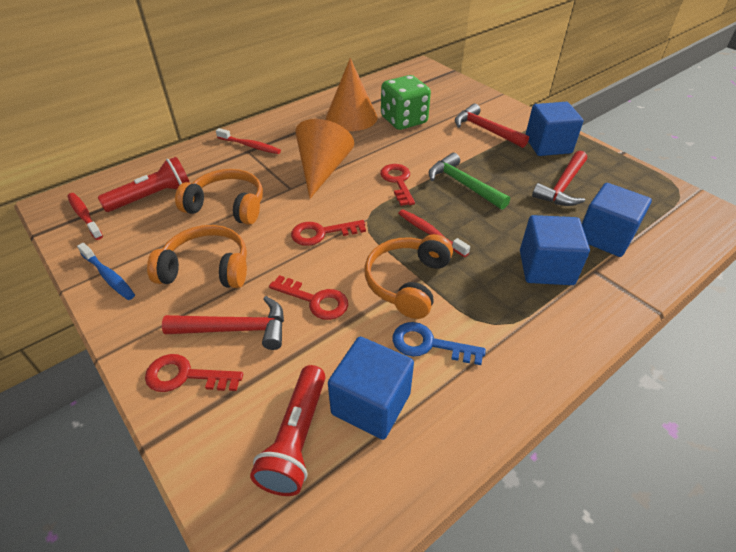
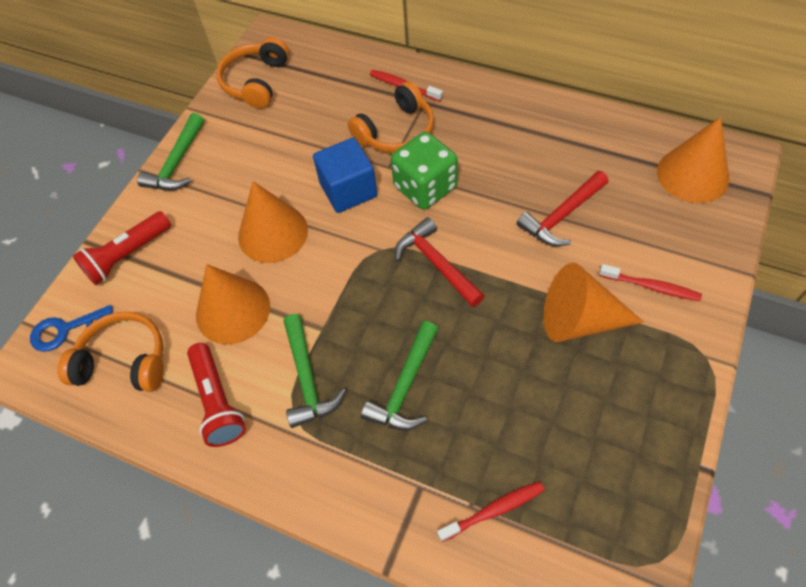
blue cube: [328,337,414,440] [520,215,590,285] [525,102,583,156] [582,183,652,257] = 4 -> [313,138,378,213] = 1
blue toothbrush: [77,243,135,300] = 1 -> none = 0
green hammer: [429,153,510,210] = 1 -> [137,113,204,190] [284,314,346,428] [361,321,438,431] = 3
orange cone: [296,119,354,199] [326,58,377,131] = 2 -> [196,264,270,344] [238,181,308,263] [543,263,644,342] [657,117,729,203] = 4
red hammer: [162,296,284,350] [455,104,529,148] [532,151,587,206] = 3 -> [395,217,485,307] [517,171,609,246] = 2
red key: [145,354,243,392] [269,275,348,320] [291,220,366,246] [380,164,415,206] = 4 -> none = 0

